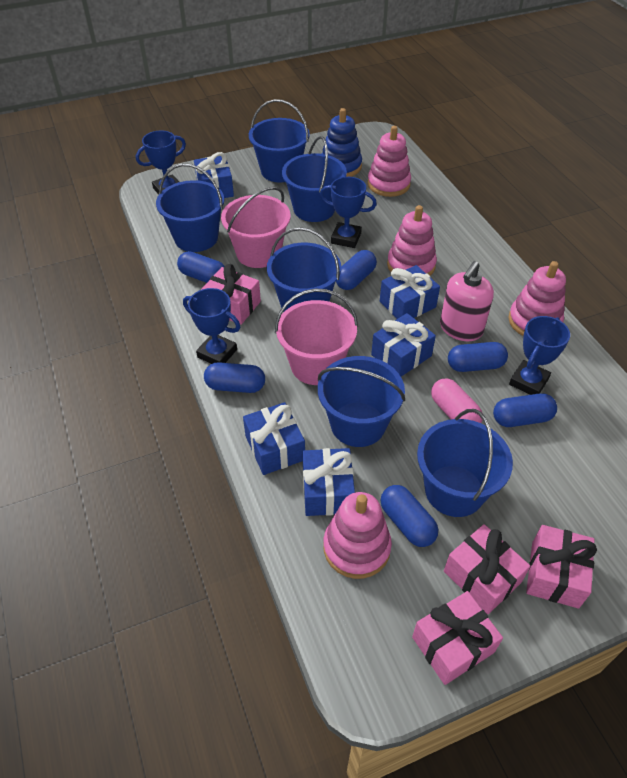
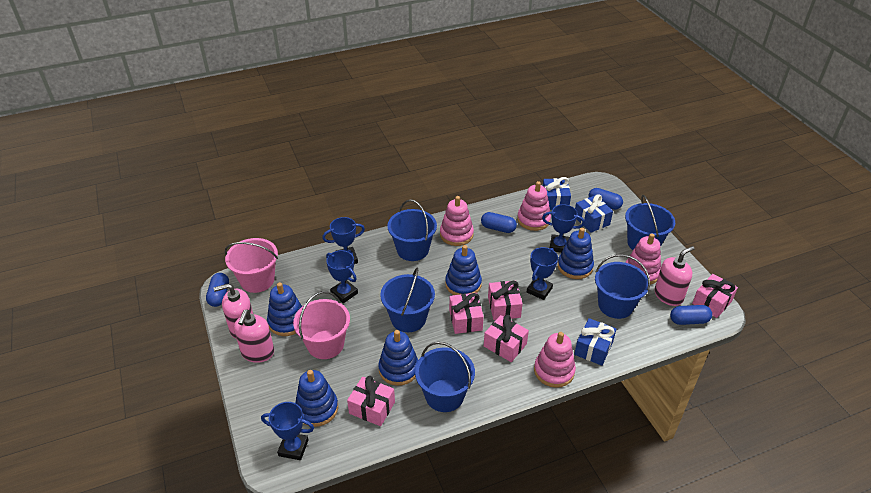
blue bucket: [156,164,224,252] [249,99,310,183] [267,227,341,312] [282,136,347,222] [318,356,405,447] [417,409,513,517] = 6 -> [380,267,435,332] [387,199,437,261] [415,342,475,412] [595,254,650,319] [625,195,675,250] = 5
blue capsule: [177,251,225,283] [204,362,265,393] [336,250,377,290] [380,485,438,547] [448,342,508,372] [493,393,557,427] = 6 -> [206,273,229,307] [481,212,517,233] [588,188,623,210] [670,305,712,325] = 4
blue gift: [194,152,234,198] [243,402,305,475] [303,448,355,516] [371,313,436,377] [380,265,440,319] = 5 -> [543,177,571,210] [574,318,616,366] [575,194,613,233] = 3
blue stacking toy: [322,108,362,177] = 1 -> [267,282,302,336] [295,370,338,427] [378,330,418,386] [445,245,482,295] [558,228,594,279] = 5
blue trophy: [136,130,186,195] [183,288,240,364] [320,177,377,248] [509,316,570,395] = 4 -> [261,402,314,460] [322,217,365,264] [326,250,358,303] [527,247,558,300] [542,204,585,253] = 5
pink capsule: [431,378,482,423] = 1 -> none = 0
pink gift: [201,264,261,325] [412,591,503,685] [444,524,531,614] [526,525,597,608] = 4 -> [347,376,395,426] [449,293,484,334] [484,315,529,362] [488,281,523,320] [692,274,738,318] = 5
pink soap dispenser: [440,261,494,341] = 1 -> [214,284,253,339] [234,310,274,363] [655,246,695,306] = 3

